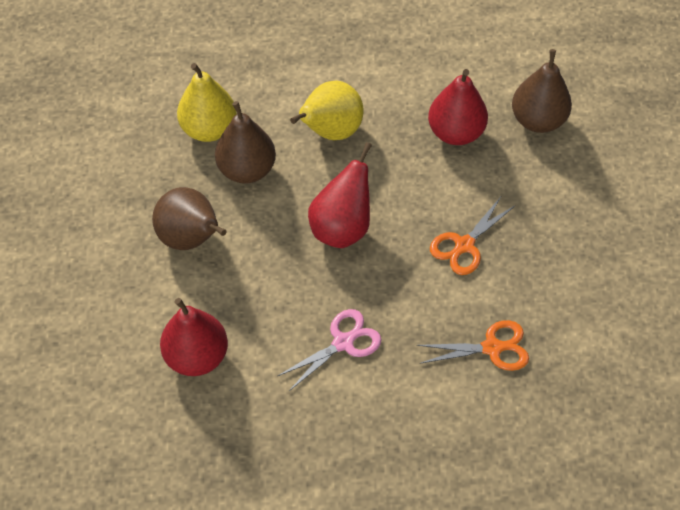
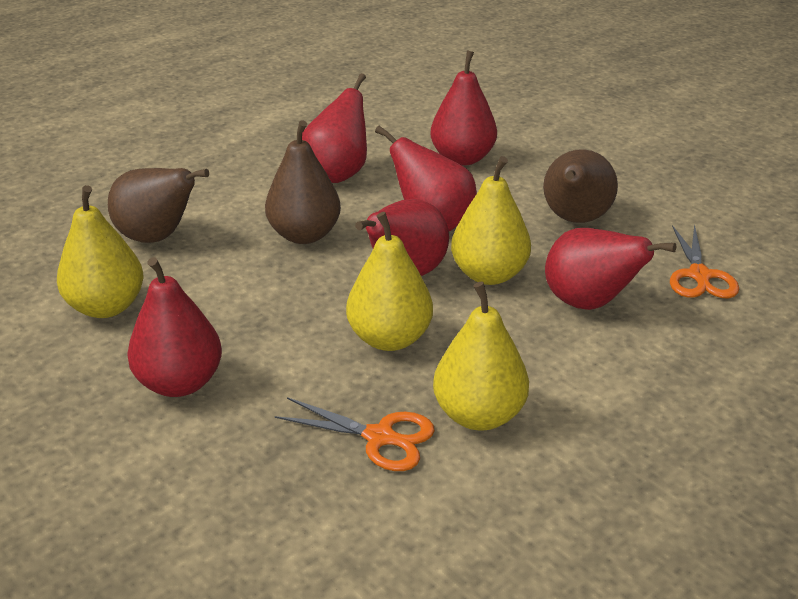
pink scissors: [278,309,381,391] = 1 -> none = 0
red pear: [160,298,228,376] [308,142,372,248] [428,69,488,145] = 3 -> [127,257,222,397] [302,73,367,183] [355,199,449,276] [375,126,477,231] [430,50,497,166] [545,228,677,310] = 6
yellow pear: [177,63,237,142] [290,81,363,140] = 2 -> [57,185,144,318] [346,212,433,351] [433,282,529,431] [451,156,531,285] = 4

